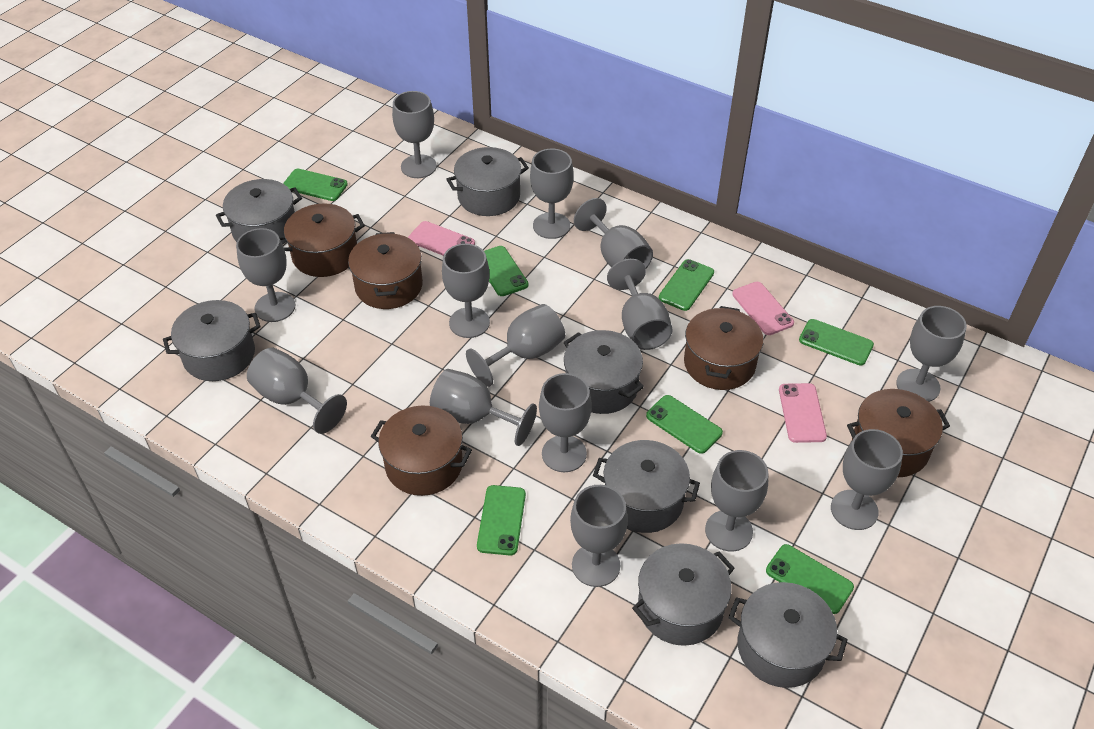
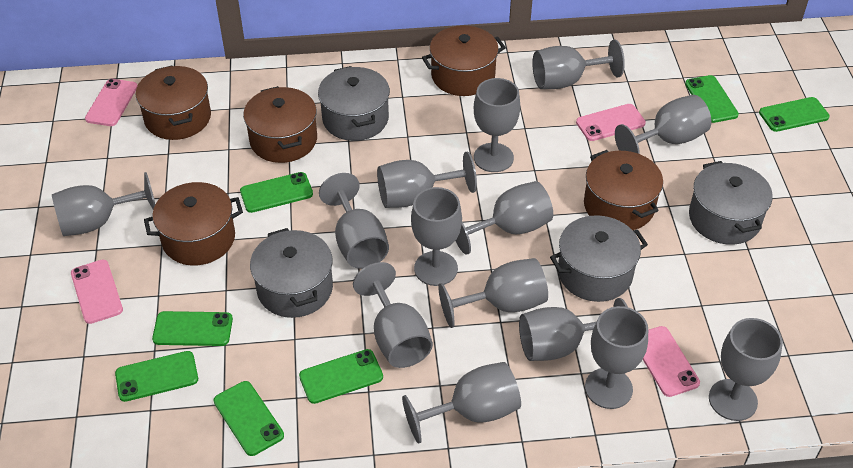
grey pot: [163,300,261,381] [216,179,302,245] [446,147,529,216] [564,330,644,414] [593,440,700,533] [632,543,735,646] [728,582,847,688] = 7 -> [250,228,333,318] [318,66,390,141] [550,215,648,302] [689,161,773,245] = 4
pink phone: [408,221,475,256] [732,282,794,335] [779,383,827,443] = 3 -> [71,260,123,324] [85,79,137,126] [576,104,646,141] [643,326,700,397] = 4

